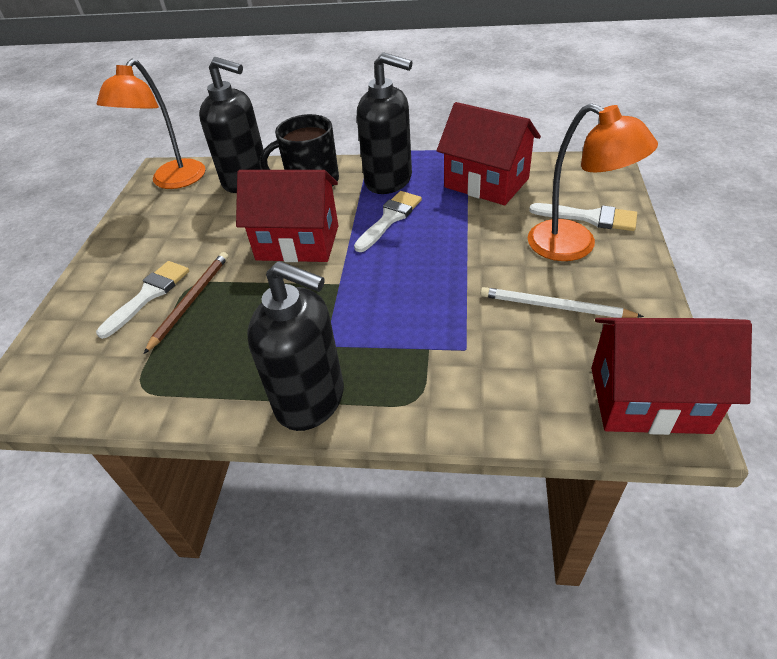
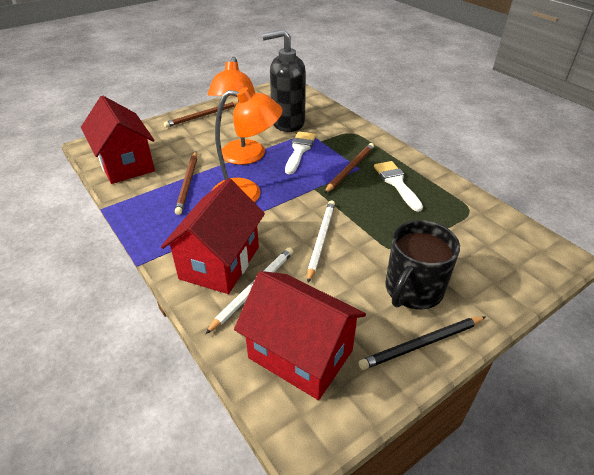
black pencil: none = 0 -> [359,317,485,370] = 1
black soap dispenser: [199,57,264,193] [247,261,344,431] [357,52,413,194] = 3 -> [262,29,306,132] = 1
brown pencil: [144,252,228,354] = 1 -> [164,102,238,128] [175,152,197,215] [324,143,374,193] = 3
white brush: [96,261,189,339] [354,191,422,252] [529,203,637,231] = 3 -> [285,131,316,174] [374,161,423,212] = 2
white pencil: [480,287,644,318] = 1 -> [206,247,293,334] [307,200,335,283] = 2

